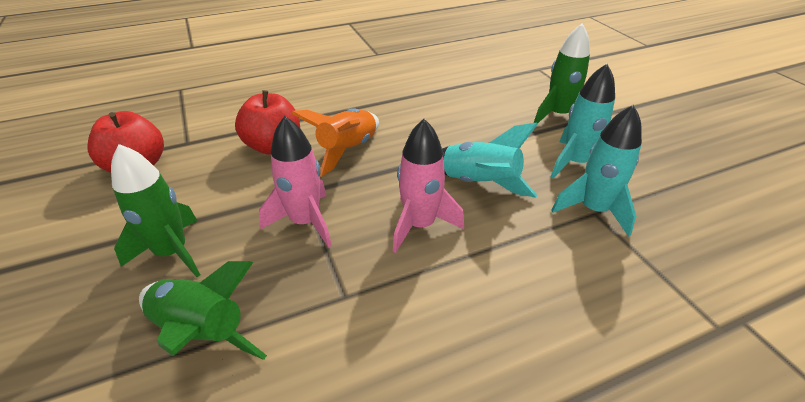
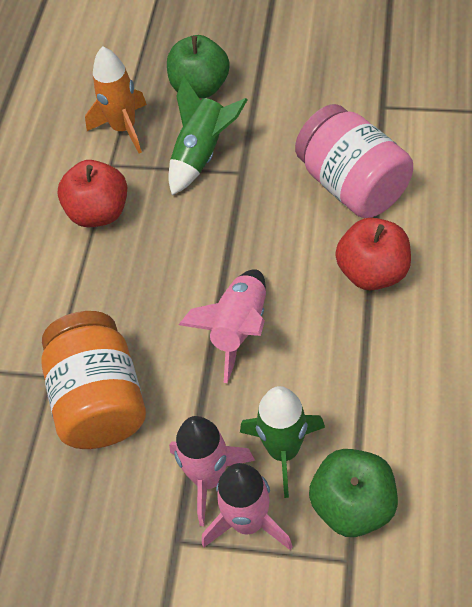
green apple: none = 0 -> [167,35,230,98] [309,449,398,537] = 2
green rocket: [111,144,200,277] [139,261,267,360] [534,23,590,124] = 3 -> [168,76,247,195] [240,386,325,498] = 2
orange jar: none = 0 -> [41,311,146,449] = 1
pink jar: none = 0 -> [295,104,413,218] = 1
pink rocket: [259,116,332,248] [393,119,464,253] = 2 -> [169,416,255,526] [179,269,266,383] [202,463,293,551] = 3
turquoise rocket: [442,123,538,198] [551,64,615,178] [551,105,642,236] = 3 -> none = 0

